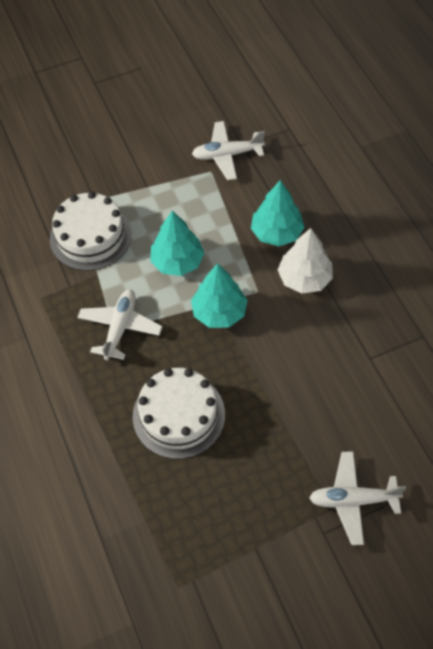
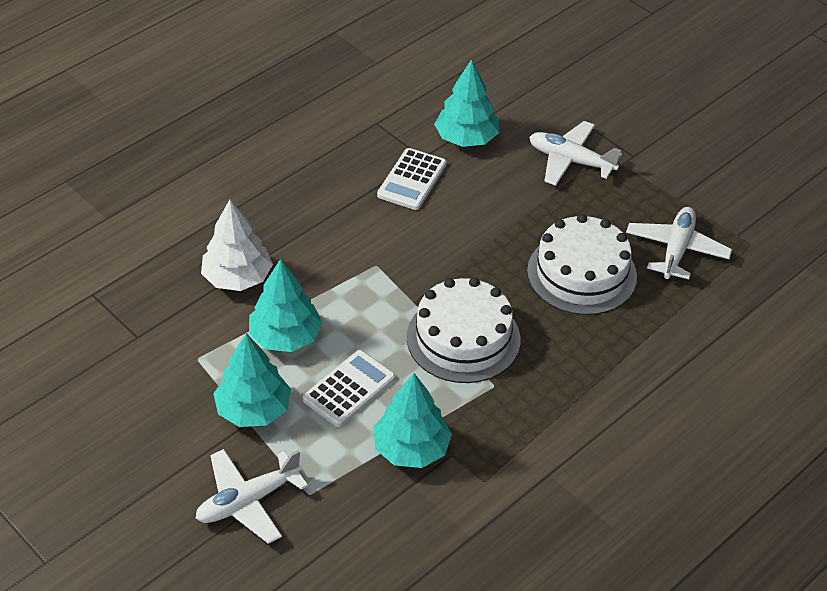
turquoise tree: [150,211,204,276] [191,264,247,328] [251,180,305,246] = 3 -> [213,333,291,427] [249,259,323,352] [374,373,452,468] [434,59,499,147] = 4
white calculator: none = 0 -> [303,350,395,427] [377,148,447,210] = 2

